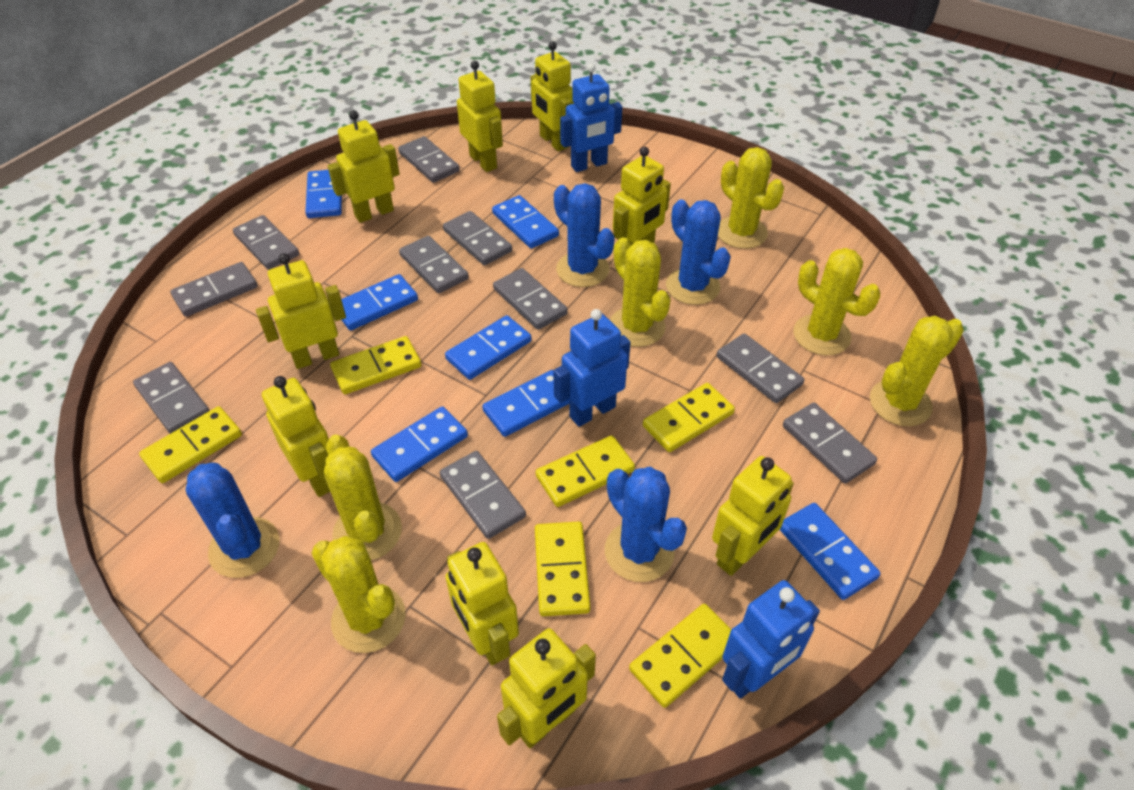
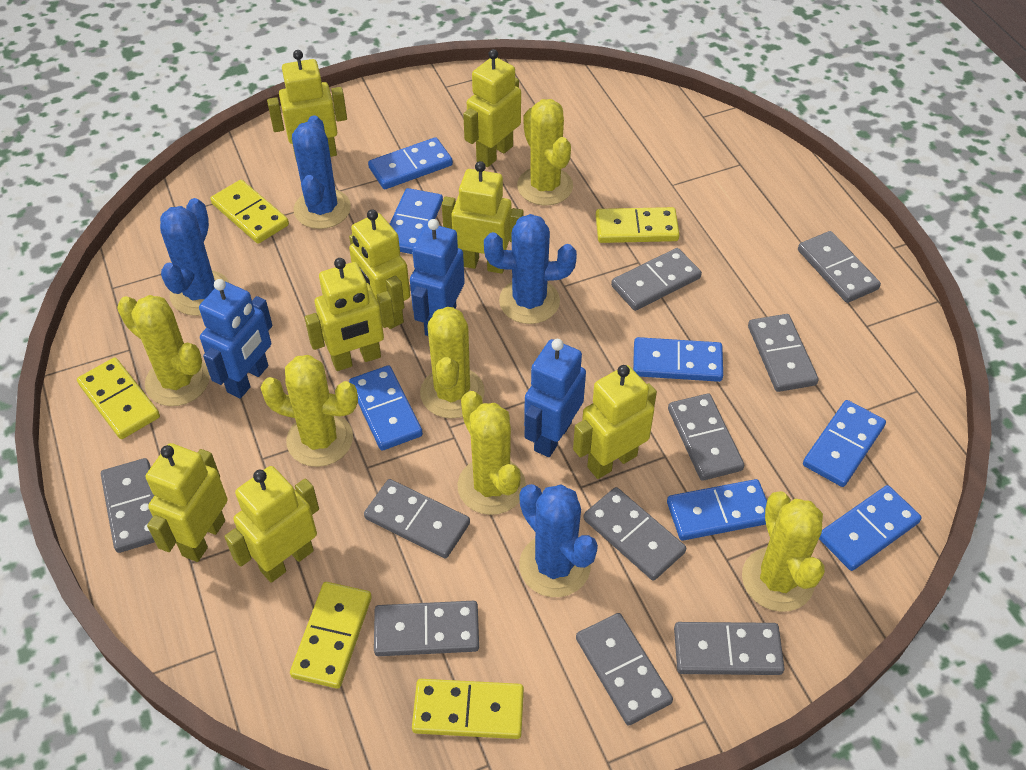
yellow domino: [139,406,242,483] [330,336,421,394] [535,522,591,616] [536,435,635,507] [629,604,732,708] [643,383,735,452] = 6 -> [77,358,160,439] [211,180,289,244] [290,582,372,689] [412,679,524,739] [596,207,680,243] = 5
yellow robot: [256,253,346,369] [262,376,330,497] [328,111,400,223] [445,542,519,665] [457,61,503,172] [497,628,596,748] [530,41,574,152] [613,147,671,245] [712,456,794,576] = 9 -> [146,443,228,562] [224,466,319,583] [267,50,347,162] [305,258,395,371] [349,209,410,329] [442,161,523,274] [463,49,521,167] [573,365,657,479] = 8

